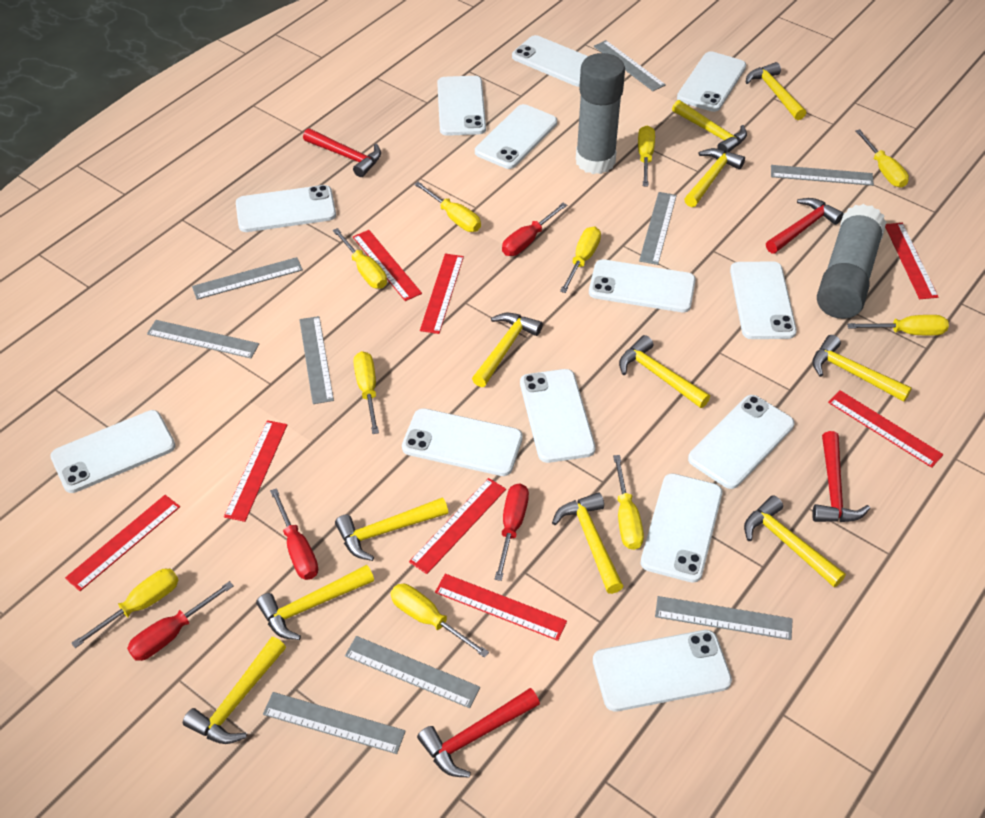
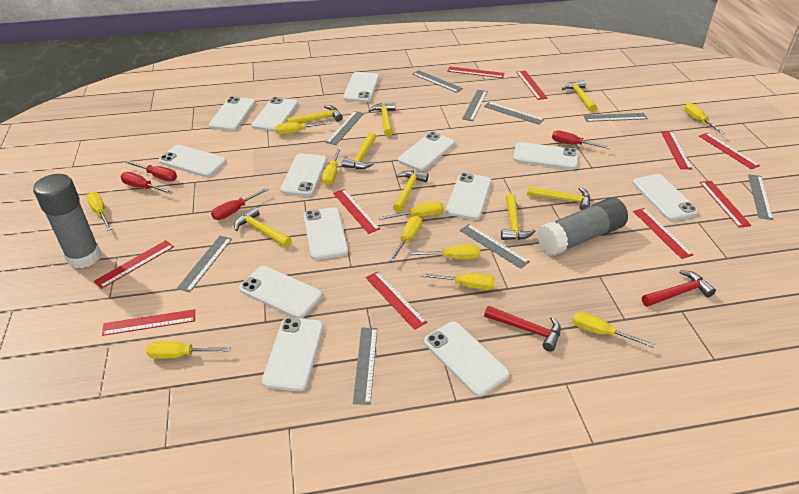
red hammer: [303,128,381,177] [417,688,540,777] [766,198,844,254] [812,431,870,522] = 4 -> [484,306,561,352] [642,270,716,307] = 2
red ruler: [65,495,180,591] [224,420,287,522] [353,230,422,301] [409,478,506,574] [420,254,464,334] [435,574,567,641] [828,390,944,468] [885,223,939,299] = 8 -> [94,240,174,289] [102,309,195,336] [333,189,380,234] [366,271,427,330] [447,67,504,78] [516,71,548,100] [633,208,693,259] [661,131,692,169] [699,133,760,169] [700,181,752,228] = 10
yellow hammer: [183,637,286,744] [256,565,374,640] [335,497,448,561] [472,313,543,387] [552,492,623,594] [619,335,710,408] [672,100,747,153] [684,148,745,207] [744,495,846,587] [746,62,806,120] [812,335,912,402] = 11 -> [234,207,292,247] [287,105,343,124] [342,132,376,169] [368,102,395,137] [393,171,428,212] [501,193,535,240] [527,186,590,210] [562,80,597,112] = 8

